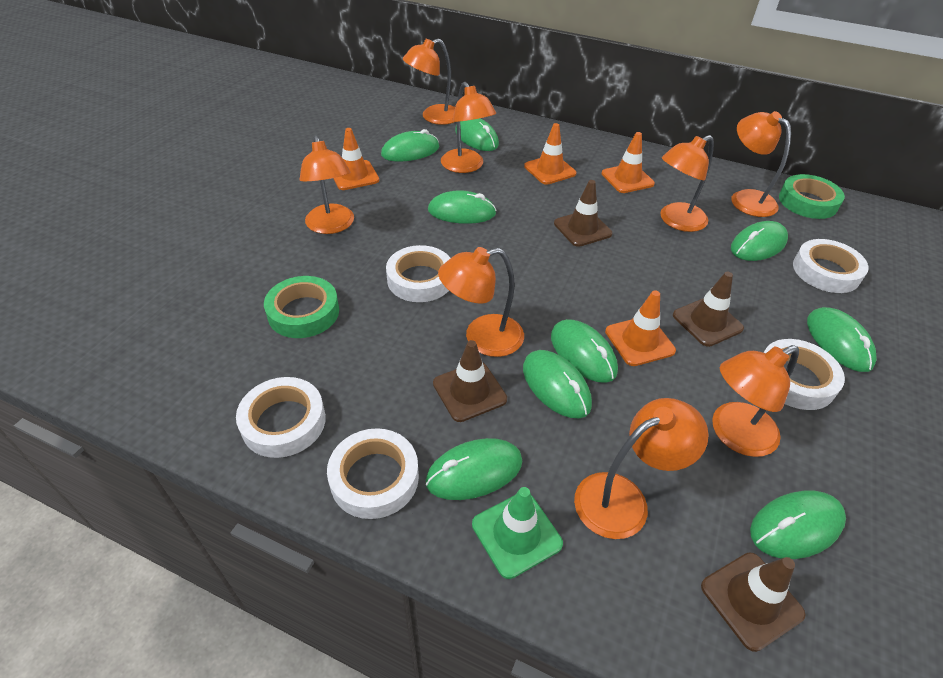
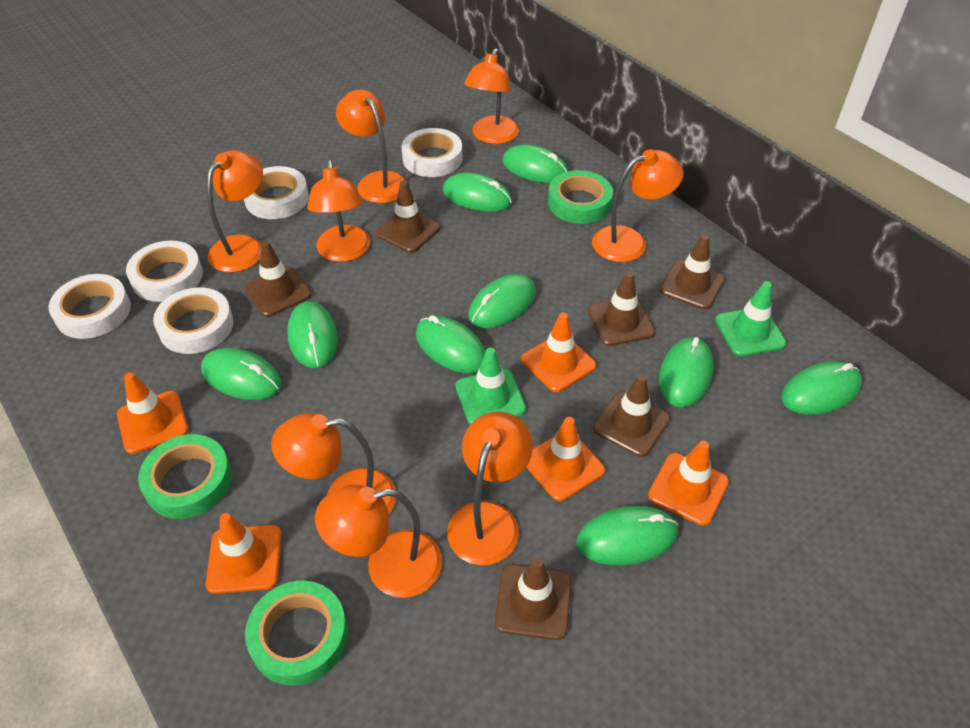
brown traffic cone: [433,340,507,422] [554,180,612,247] [673,272,744,347] [701,553,806,652] = 4 -> [244,241,312,317] [376,180,440,253] [495,557,571,640] [588,271,655,346] [593,374,670,457] [660,234,725,309] = 6
green tape: [264,276,339,338] [779,174,845,219] = 2 -> [138,434,232,519] [245,581,348,686] [548,170,613,224] = 3
green traffic cone: [472,487,563,579] = 1 -> [455,348,526,424] [715,281,786,356] = 2
orange traffic cone: [333,128,379,190] [524,123,577,185] [602,132,655,193] [605,290,676,366] = 4 -> [117,373,188,454] [206,513,281,594] [521,312,596,392] [526,417,605,501] [648,441,729,526] = 5

